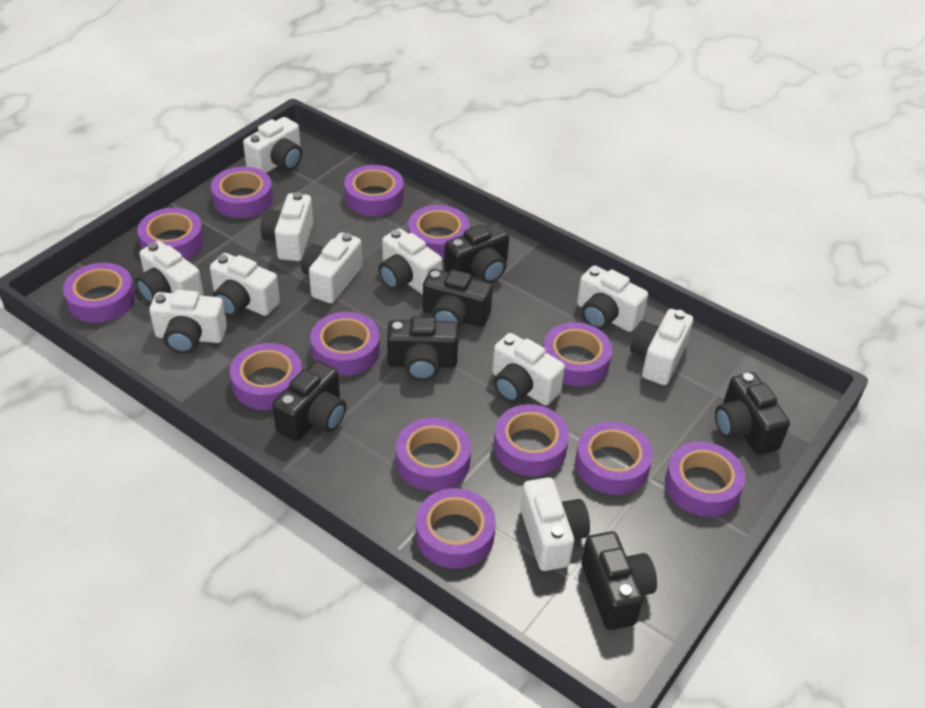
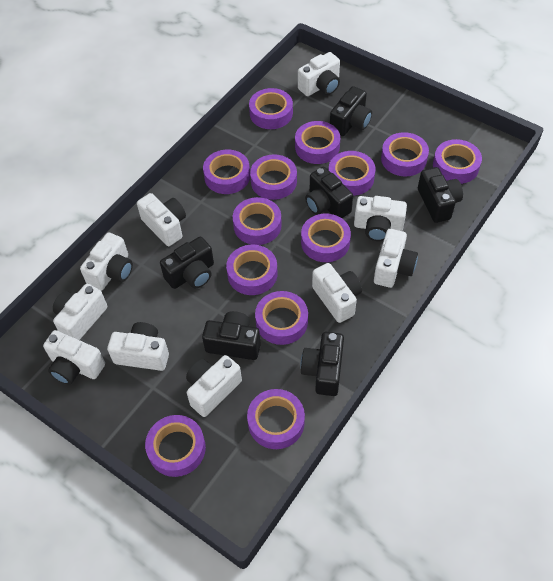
white camera: [135,241,204,304] [149,290,227,354] [210,253,280,317] [243,117,302,173] [261,192,313,261] [301,233,362,303] [378,228,442,295] [492,333,565,406] [520,477,590,571] [577,265,648,332] [630,309,693,385] = 11 -> [43,330,105,385] [53,284,107,340] [80,232,133,291] [107,322,169,371] [137,193,186,246] [186,355,242,417] [298,52,340,96] [312,263,362,323] [354,196,407,241] [374,229,418,288] = 10

